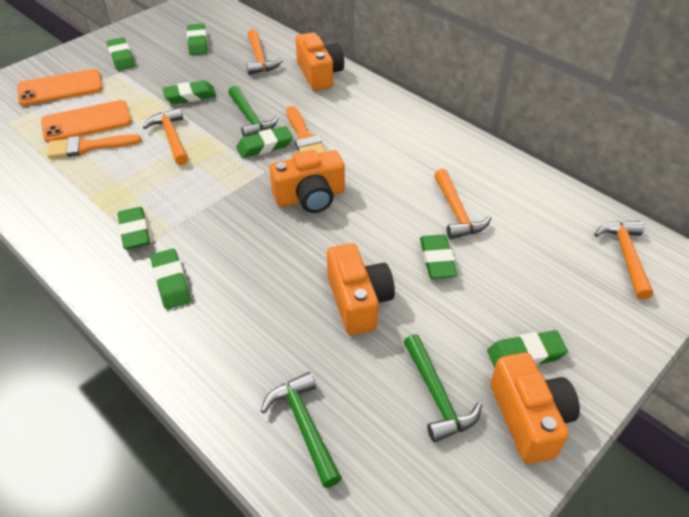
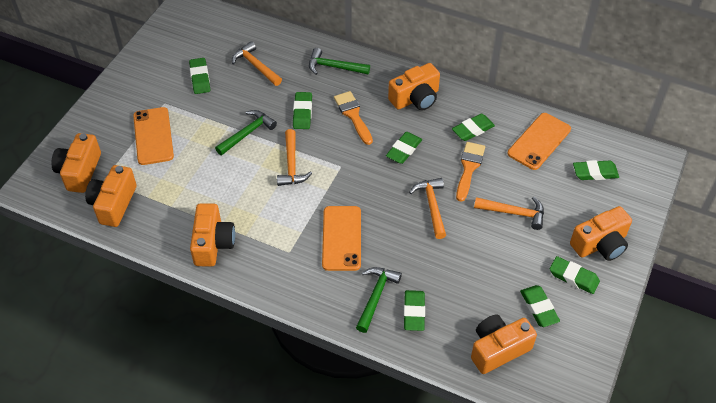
orange camera: [270,150,345,213] [296,32,344,91] [327,243,395,335] [490,353,580,464] = 4 -> [52,133,101,193] [85,165,137,227] [190,203,235,267] [388,63,440,110] [471,315,537,374] [570,206,632,261] = 6
orange phone: [18,69,102,106] [41,100,132,143] = 2 -> [133,107,174,165] [322,206,361,271] [507,113,571,170] = 3

